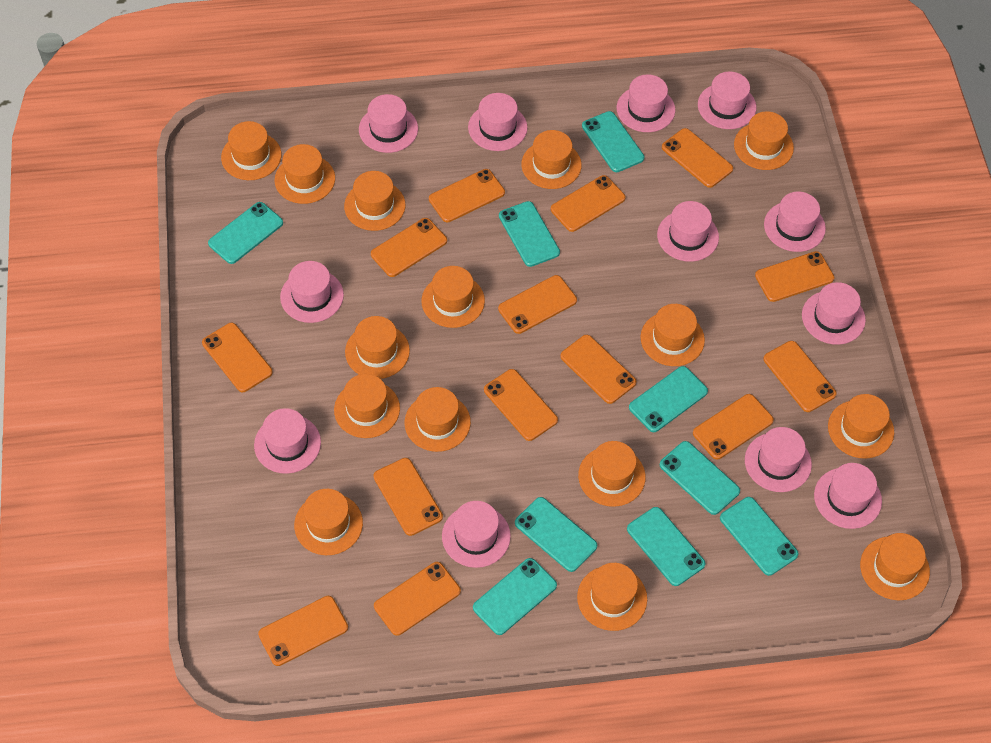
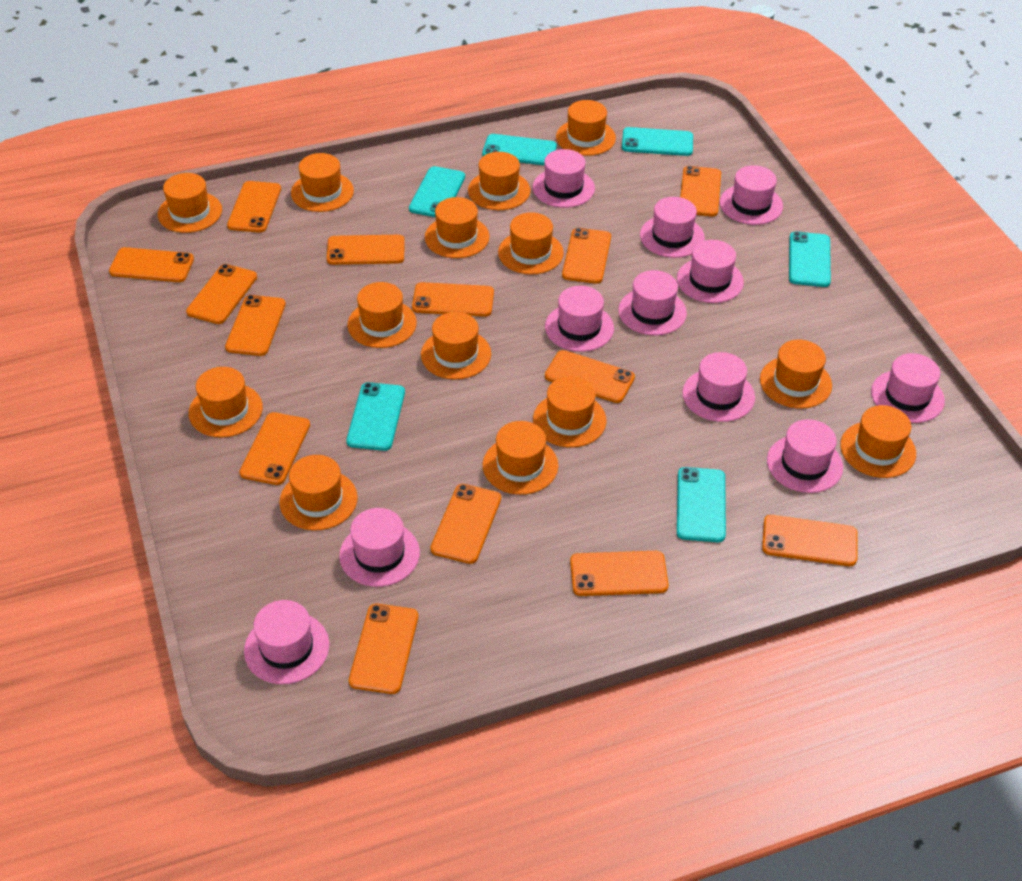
orange hat: [221,121,281,180] [275,144,335,204] [294,489,363,555] [334,374,400,438] [344,171,406,231] [345,316,410,379] [405,387,471,452] [421,266,485,328] [521,130,582,189] [577,563,647,631] [578,441,646,507] [641,304,705,366] [734,111,794,170] [828,394,894,459] [860,533,930,600] = 15 -> [158,173,222,233] [189,367,263,438] [279,455,358,531] [291,153,354,212] [347,282,417,348] [421,312,491,380] [425,197,490,258] [468,152,530,210] [483,421,558,495] [498,212,564,275] [533,376,607,448] [556,100,616,156] [760,340,832,409] [840,405,916,478] = 14
pink hat: [254,408,321,474] [280,261,344,323] [359,94,418,153] [442,501,511,568] [468,93,528,151] [617,74,675,132] [657,201,719,262] [698,71,757,129] [745,427,812,492] [764,192,826,252] [802,282,866,345] [814,463,882,529] = 12 -> [244,600,329,684] [339,508,420,587] [533,149,595,208] [545,286,614,352] [618,270,687,335] [640,197,705,258] [677,240,744,303] [682,352,755,422] [720,165,783,225] [767,419,843,493] [871,353,945,423] = 11
turquoise phone: [208,202,283,264] [473,558,557,635] [499,201,560,267] [515,497,597,572] [582,111,644,172] [627,507,705,586] [629,366,708,432] [660,441,740,515] [720,497,798,576] = 9 -> [346,382,405,451] [409,166,465,217] [482,134,557,166] [622,127,693,156] [677,467,726,542] [789,231,831,287] = 6

